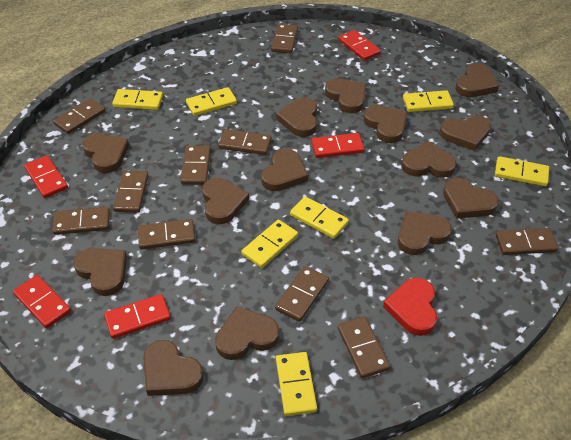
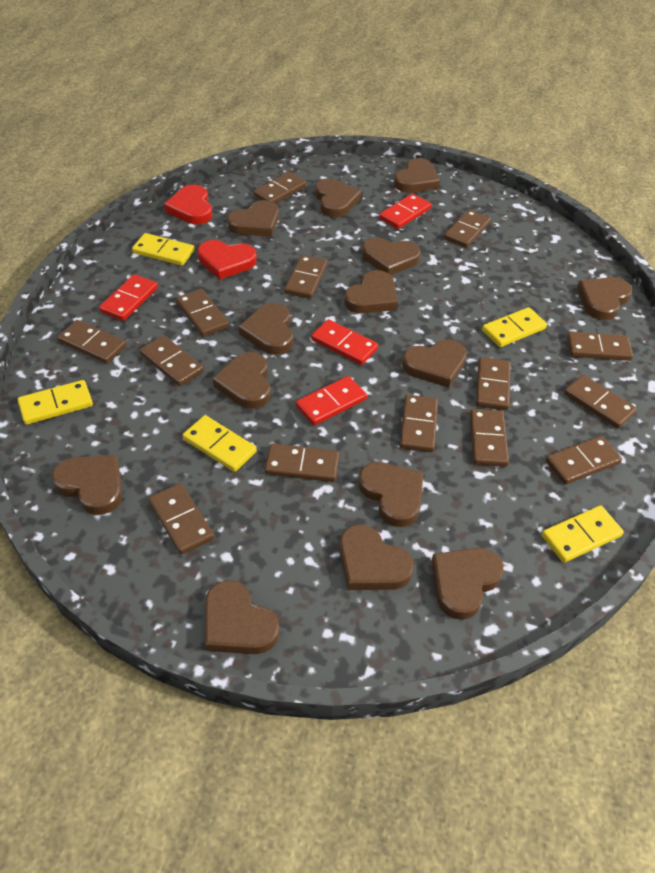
brown domino: [52,207,110,235] [53,98,105,134] [113,171,149,213] [138,219,195,250] [181,146,211,185] [218,129,272,155] [271,24,298,53] [275,266,329,322] [338,316,390,378] [496,228,558,255] = 10 -> [57,320,126,364] [140,335,204,386] [148,483,214,555] [176,289,229,337] [254,172,307,204] [265,443,339,482] [284,255,327,299] [400,395,438,452] [444,209,491,248] [470,409,509,467] [476,357,510,410] [546,436,622,485] [564,375,637,429] [567,332,633,361] = 14
red domino: [13,275,71,328] [24,156,68,198] [104,294,171,339] [311,133,364,158] [338,30,381,61] = 5 -> [99,274,158,321] [296,376,367,425] [311,319,378,365] [379,193,431,229] = 4
red heart: [383,278,437,336] = 1 -> [164,185,212,224] [198,240,257,279] = 2
yellow domino: [112,89,163,110] [186,87,237,116] [241,220,298,268] [276,352,317,416] [290,196,349,239] [403,90,454,112] [495,156,549,186] = 7 -> [18,380,93,425] [132,233,194,266] [183,415,257,472] [482,307,547,347] [542,505,624,563] = 5

